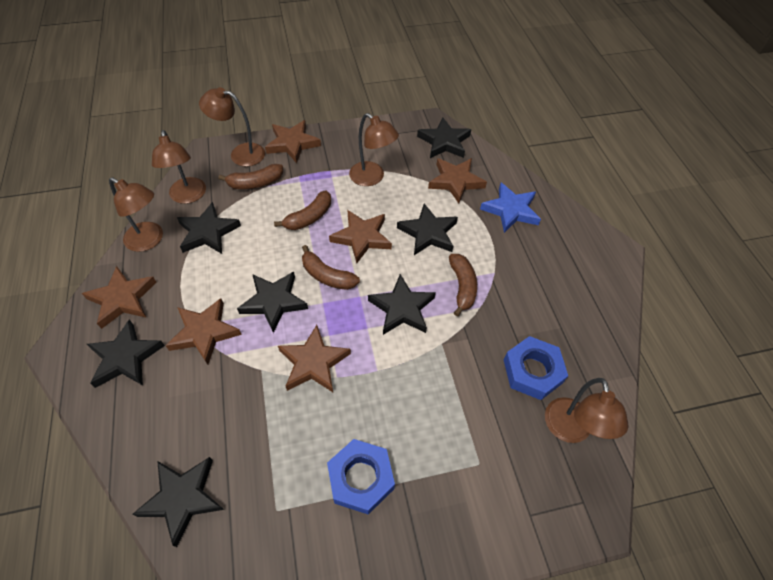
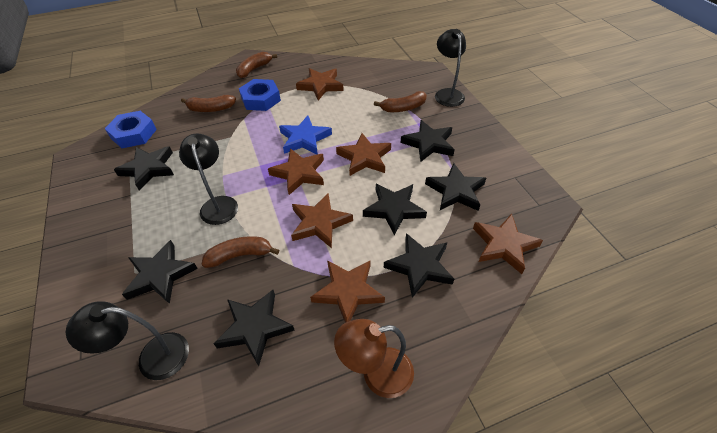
black lamp: none = 0 -> [66,301,189,380] [179,133,238,225] [435,29,466,107] = 3
brown lamp: [109,177,163,252] [152,130,206,204] [199,87,265,167] [349,113,399,186] [545,378,628,443] = 5 -> [334,319,414,398] = 1

